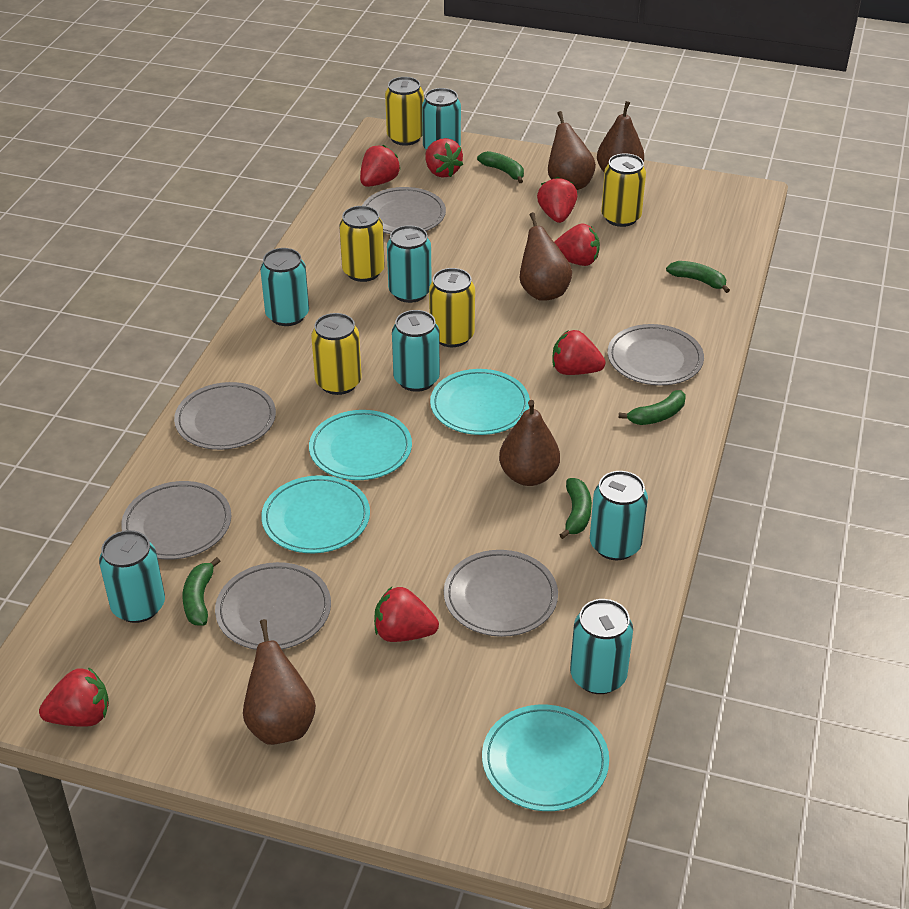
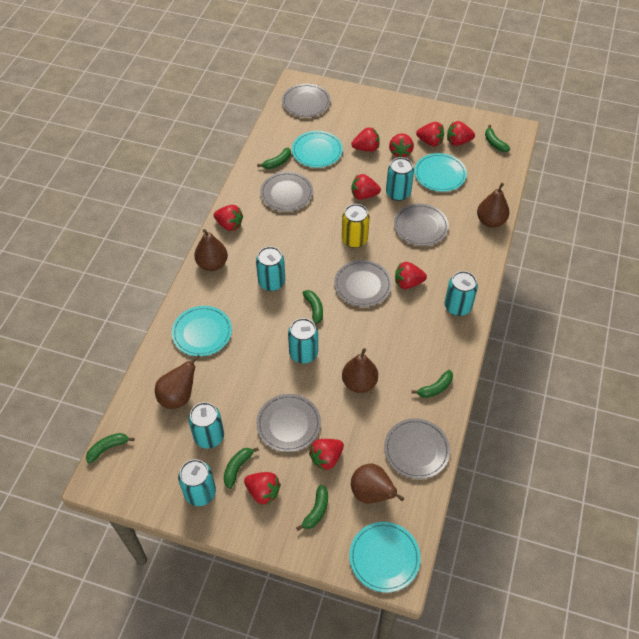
green banana: [182,557,220,626] [477,151,524,183] [560,478,592,539] [619,390,686,425] [666,261,730,293] = 5 -> [86,433,134,464] [224,447,259,489] [257,148,291,169] [296,485,328,531] [303,290,323,326] [412,370,453,398] [485,125,511,152] = 7
red strawberry: [39,667,109,727] [360,145,400,187] [374,587,439,642] [425,138,463,178] [537,177,578,223] [553,330,606,375] [554,223,600,266] = 7 -> [214,205,243,231] [244,472,281,505] [309,439,344,471] [351,127,380,152] [352,174,381,200] [389,133,414,157] [395,262,427,289] [416,122,444,146] [447,121,475,146] = 9
turquoise can: [99,530,165,623] [260,248,309,326] [387,225,432,303] [392,310,440,392] [422,88,461,150] [570,599,633,694] [590,471,648,560] = 7 -> [178,459,216,506] [188,402,224,449] [256,247,285,291] [288,318,318,363] [386,157,414,201] [445,271,478,316] = 6
yellow can: [311,313,362,395] [339,206,385,282] [385,77,424,146] [429,268,475,347] [601,153,646,227] = 5 -> [342,204,370,248] = 1

